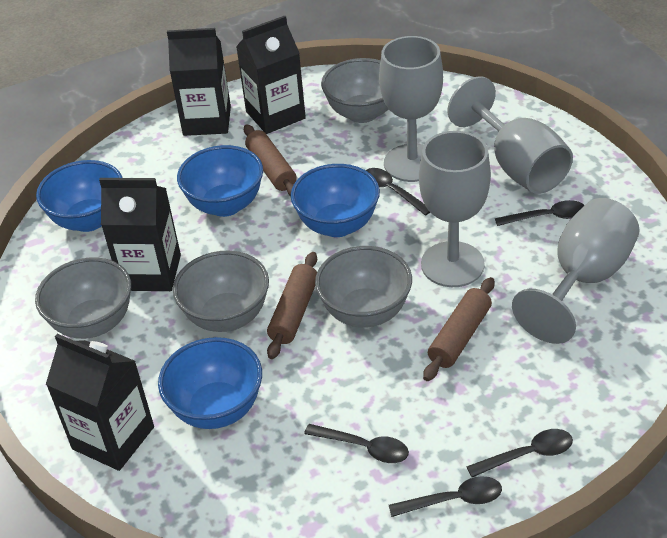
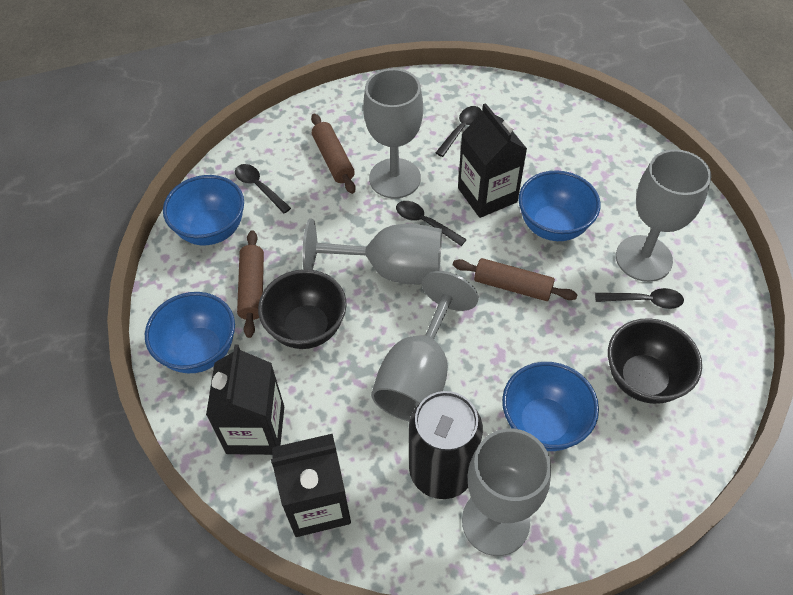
black bowl: none = 0 -> [258,269,347,349] [608,318,702,404] = 2
black can: none = 0 -> [409,391,483,499] = 1
black carton: [46,334,154,471] [99,178,181,291] [167,28,231,136] [236,16,306,134] = 4 -> [206,345,284,455] [271,434,351,537] [458,103,527,218] = 3
black spoon: [304,424,409,463] [366,168,430,216] [389,476,502,517] [466,429,573,477] [495,200,585,226] = 5 -> [235,164,291,214] [396,201,467,246] [436,106,482,157] [595,288,684,309] = 4
grey bowl: [35,258,131,339] [173,251,269,332] [315,246,412,328] [321,58,388,123] = 4 -> none = 0
grey goblet: [379,36,443,182] [419,131,491,287] [448,76,573,194] [512,198,640,344] = 4 -> [302,219,442,285] [363,69,423,198] [371,271,479,421] [462,428,551,556] [616,149,711,282] = 5

